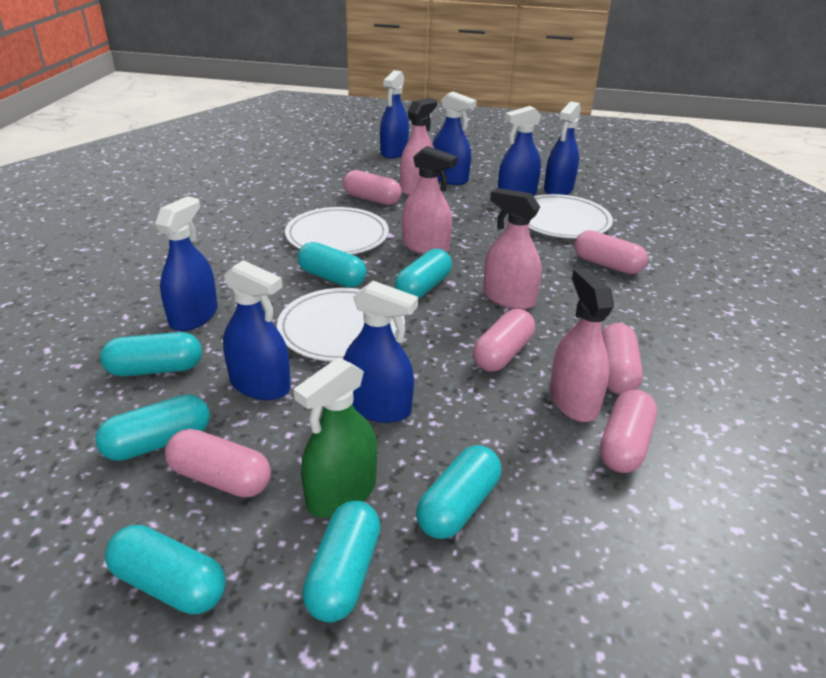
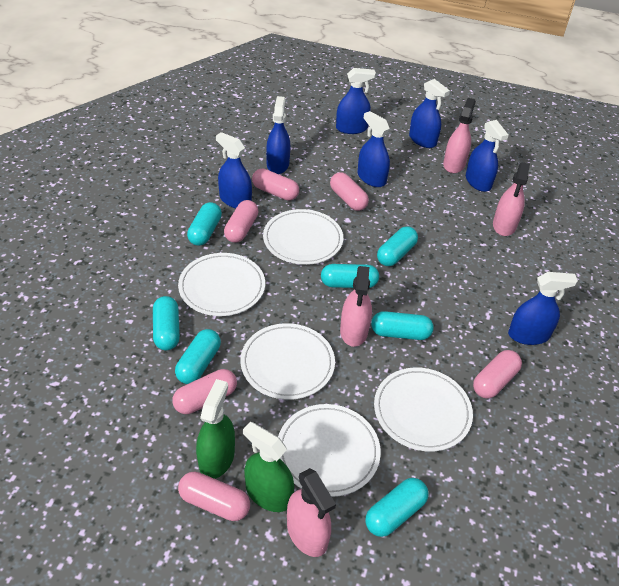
green spray bottle: [294,357,377,518] = 1 -> [196,379,235,479] [243,422,294,512] = 2
white plate: [277,288,405,362] [285,207,389,255] [529,194,613,238] = 3 -> [178,253,265,316] [240,323,335,400] [263,209,343,265] [278,404,381,497] [374,367,473,452] = 5

